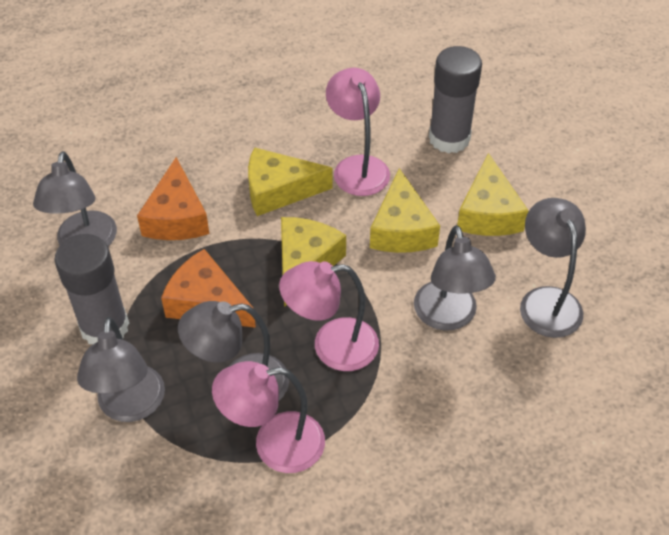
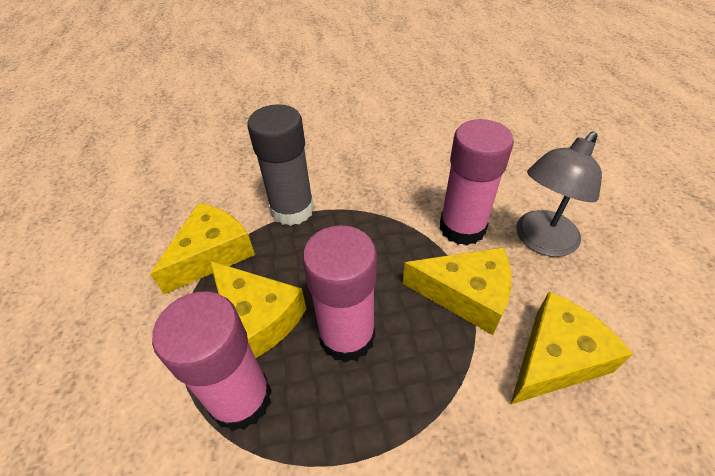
grey glue stick: [54,234,129,344] [429,46,482,154] = 2 -> [247,104,314,226] = 1
grey lamp: [33,151,117,246] [77,317,165,422] [178,301,289,400] [414,225,496,331] [520,198,586,338] = 5 -> [516,131,602,257] = 1
orange cheese: [137,157,209,240] [161,249,256,328] = 2 -> none = 0
pink glue stick: none = 0 -> [152,291,272,431] [302,225,377,363] [440,119,514,245] = 3
pink lamp: [212,361,325,473] [279,261,379,371] [326,68,390,196] = 3 -> none = 0

